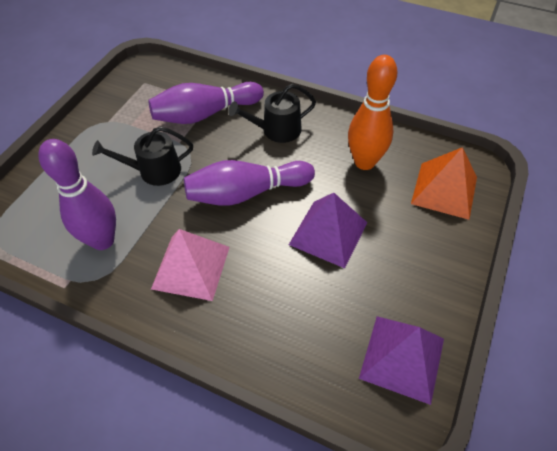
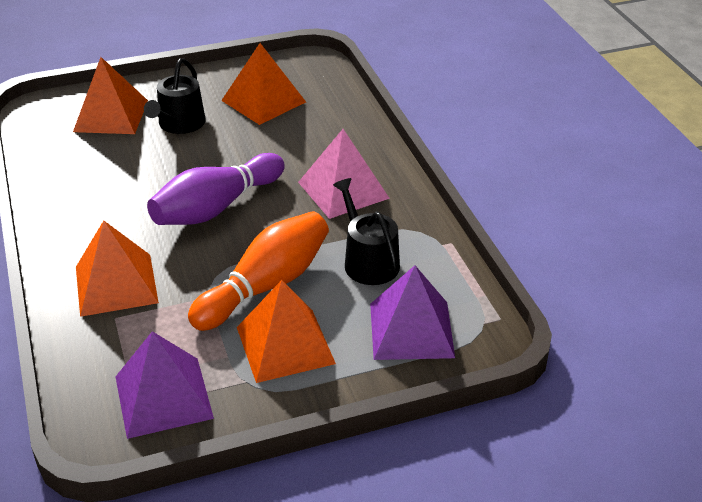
orange pyramid: [411,147,477,220] = 1 -> [73,57,148,134] [76,221,159,317] [221,43,306,125] [237,280,336,383] = 4
purple bowling pin: [38,139,116,250] [148,82,264,124] [184,160,315,206] = 3 -> [147,153,285,225] = 1

